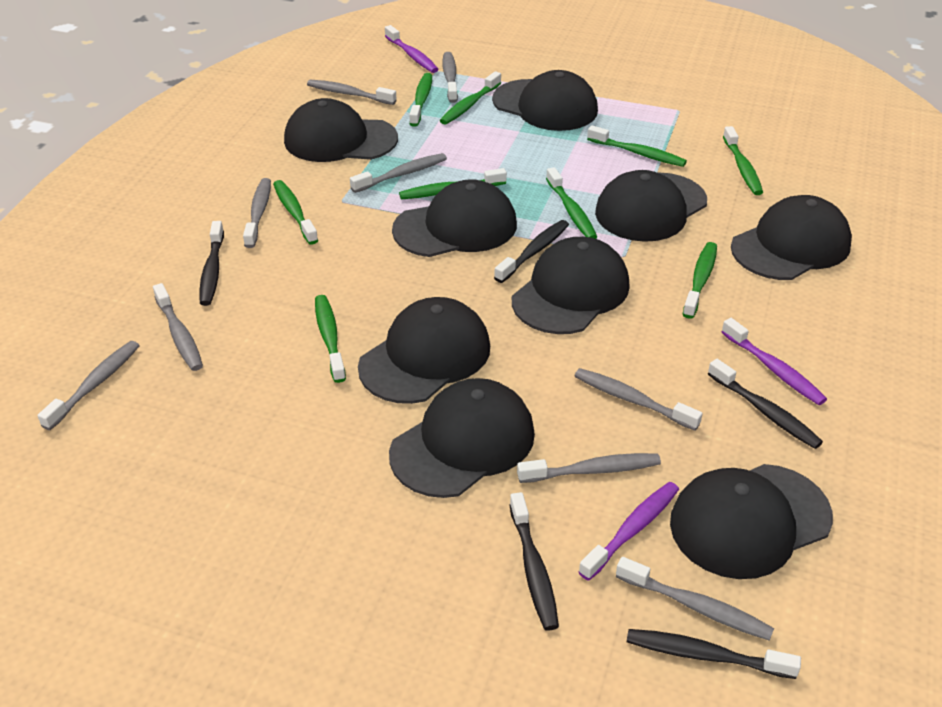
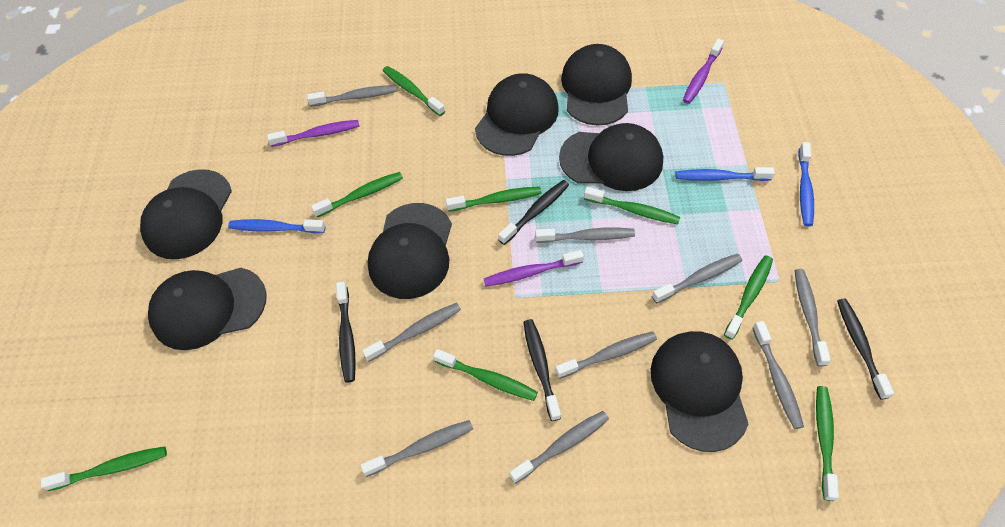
black cap: [284,98,398,162] [358,297,490,404] [389,378,535,498] [392,179,517,257] [492,70,598,131] [512,237,630,334] [595,170,707,242] [670,464,833,579] [731,195,852,280] = 9 -> [140,169,232,259] [148,268,266,350] [368,203,452,299] [475,73,559,156] [559,123,663,191] [561,44,632,126] [651,331,748,452] = 7
black toothbrush: [199,221,224,306] [494,220,569,283] [510,492,559,631] [627,629,801,679] [708,359,823,449] = 5 -> [336,281,356,382] [498,180,569,245] [523,319,561,421] [837,298,894,400] = 4
blue toothbrush: none = 0 -> [228,219,325,233] [675,167,775,181] [798,142,814,226] = 3
green toothbrush: [273,180,318,245] [315,295,346,383] [399,168,507,199] [409,73,432,127] [440,71,501,125] [546,167,597,239] [587,125,687,167] [683,242,717,319] [723,126,763,195] = 9 -> [41,446,167,491] [311,172,403,217] [382,66,445,116] [433,349,538,401] [446,186,542,212] [584,187,680,224] [724,255,773,340] [816,386,839,501] = 8

